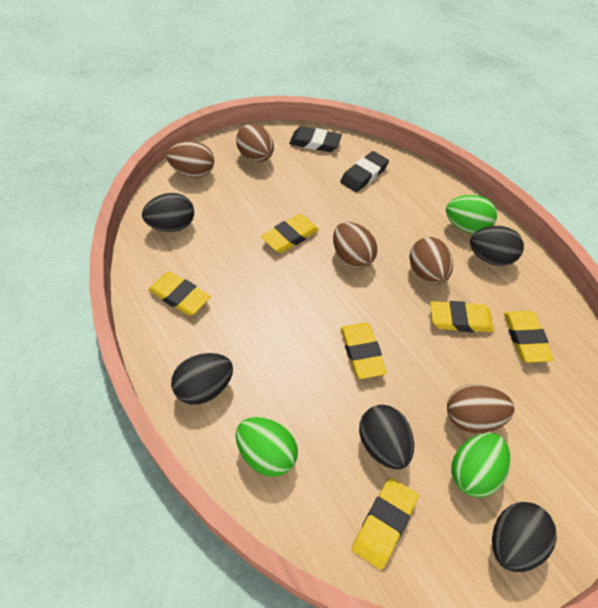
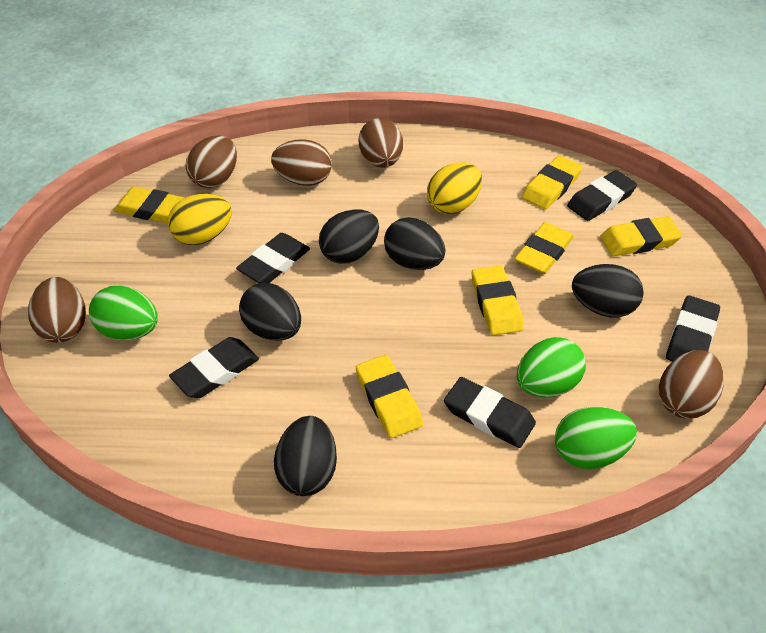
black eraser: [289,127,342,152] [340,151,389,192] = 2 -> [169,337,259,398] [236,233,310,283] [444,377,536,448] [567,170,637,221] [666,295,720,361] = 5
yellow egg: none = 0 -> [168,194,232,245] [427,163,482,214] = 2

